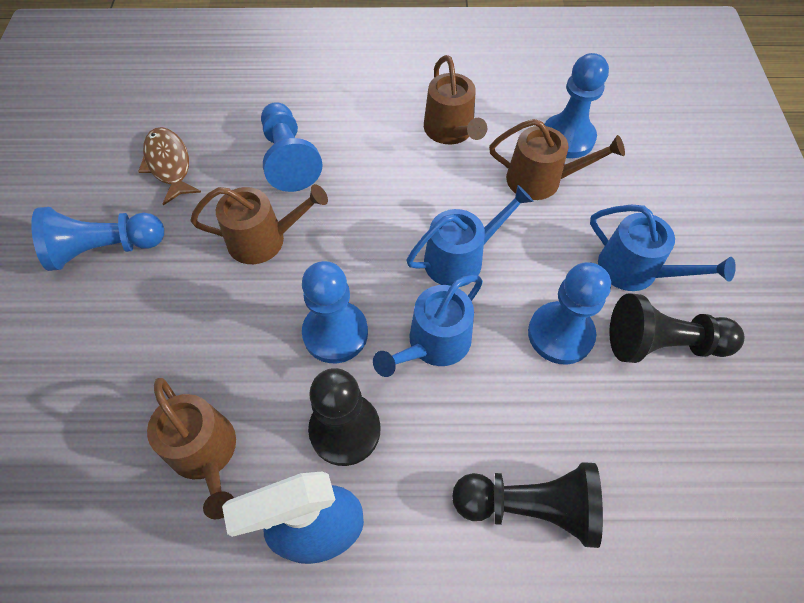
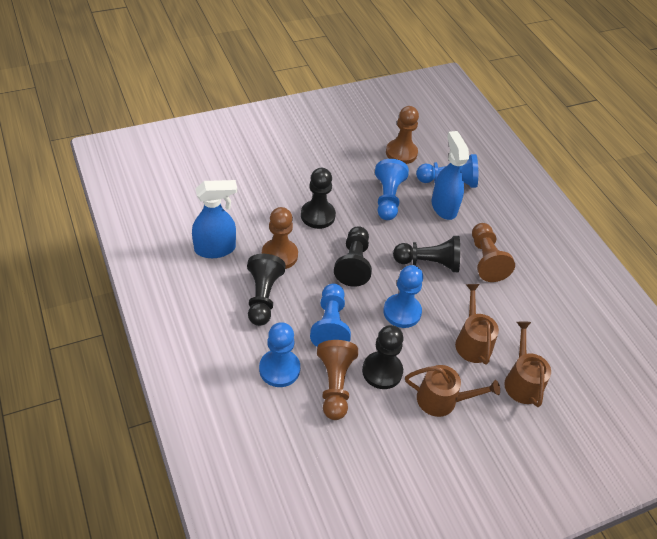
black pawn: [308,368,380,466] [452,462,603,548] [609,293,744,363] = 3 -> [247,254,286,326] [301,168,336,229] [334,226,372,286] [362,325,404,389] [393,236,460,272] = 5
blue spray bottle: [222,472,364,564] = 1 -> [192,180,237,258] [432,131,469,220] = 2
blue watering can: [373,275,483,377] [406,185,533,287] [590,205,736,291] = 3 -> none = 0
brown fish: [138,127,201,206] = 1 -> none = 0
brown pawn: none = 0 -> [262,207,298,269] [317,340,358,420] [386,106,419,164] [472,223,515,282] = 4
brown watering can: [147,378,236,519] [190,184,328,264] [424,55,487,144] [489,119,625,200] = 4 -> [405,365,500,417] [455,284,499,365] [504,321,551,407] = 3

